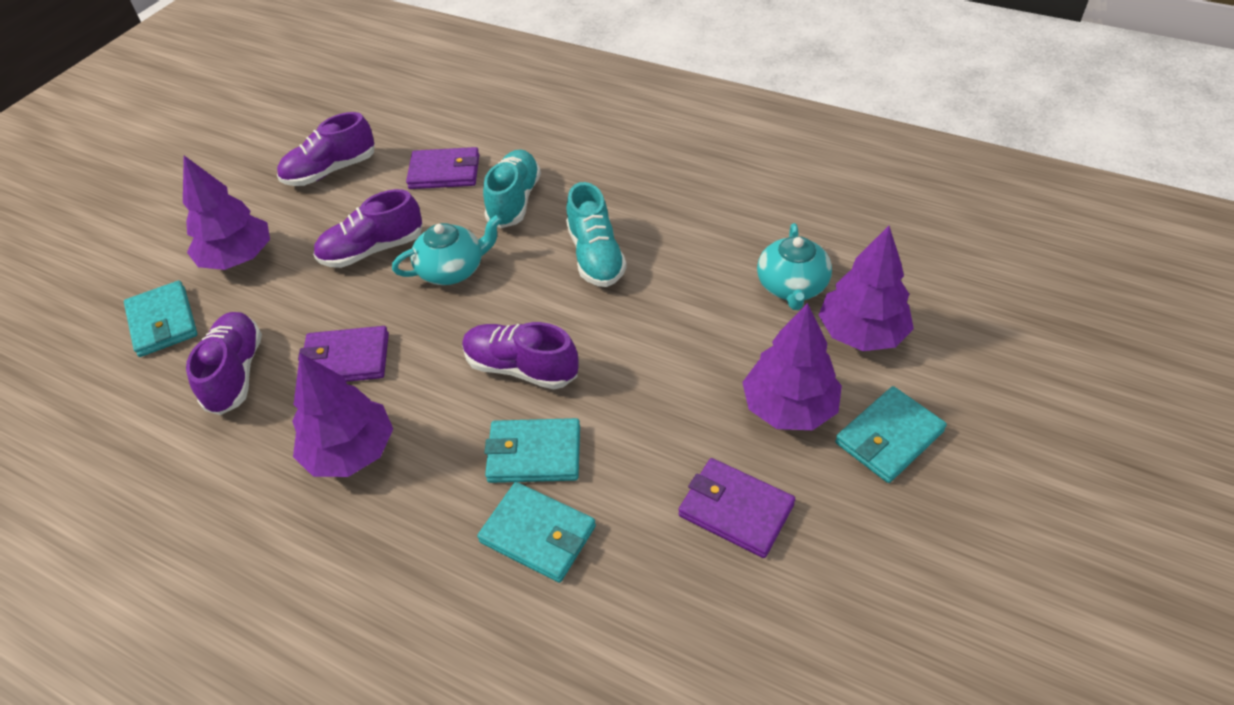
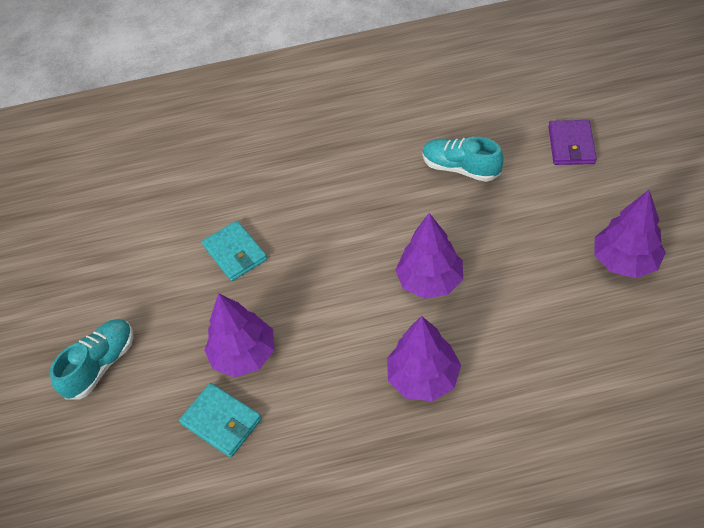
purple shoe: [186,312,262,415] [277,112,375,186] [313,189,423,268] [462,322,579,389] = 4 -> none = 0
purple wallet: [298,326,389,382] [406,147,479,189] [679,458,795,558] = 3 -> [548,120,597,165] = 1
turquoise teapot: [392,215,502,285] [757,223,832,310] = 2 -> none = 0
turquoise wallet: [124,281,198,357] [477,482,596,583] [484,418,580,483] [835,386,947,483] = 4 -> [179,383,262,458] [202,221,267,281] = 2

